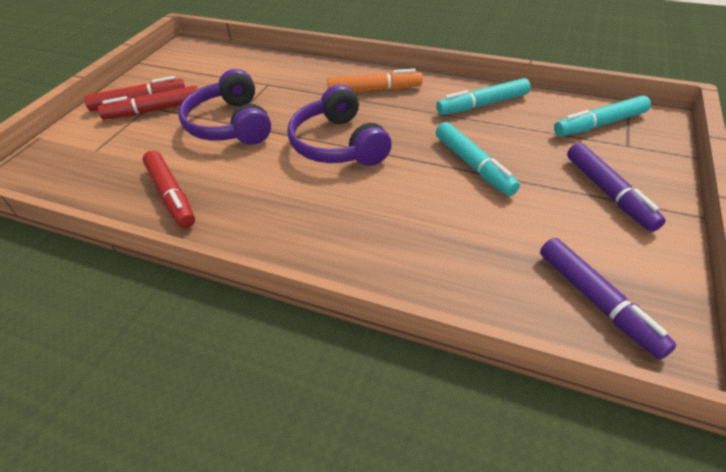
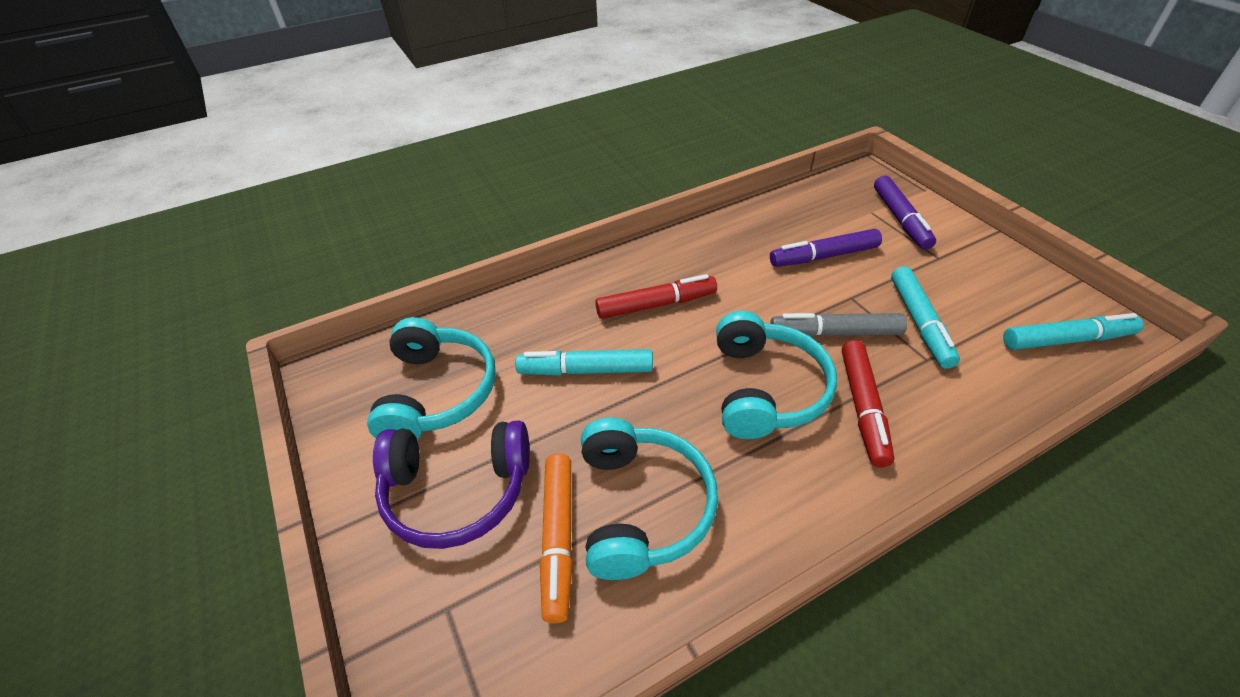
grey marker: none = 0 -> [770,313,907,337] = 1
purple headphones: [178,69,271,145] [287,85,392,166] = 2 -> [373,421,530,549] = 1
red marker: [84,76,185,111] [98,85,198,120] [143,150,195,228] = 3 -> [595,274,717,319] [842,340,894,468] = 2
turquoise headphones: none = 0 -> [367,317,496,440] [581,418,718,580] [716,311,837,439] = 3

